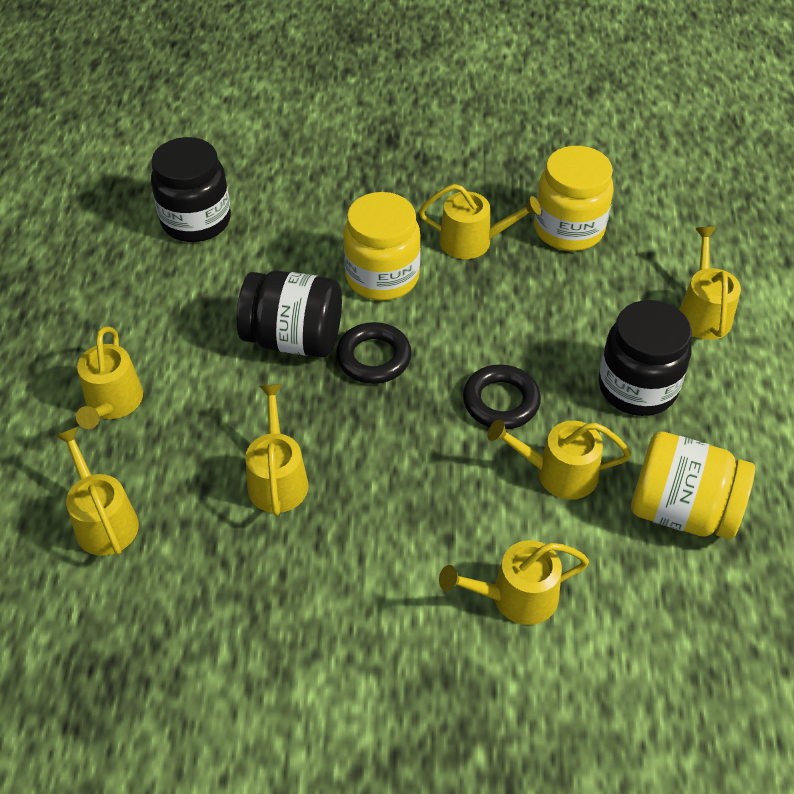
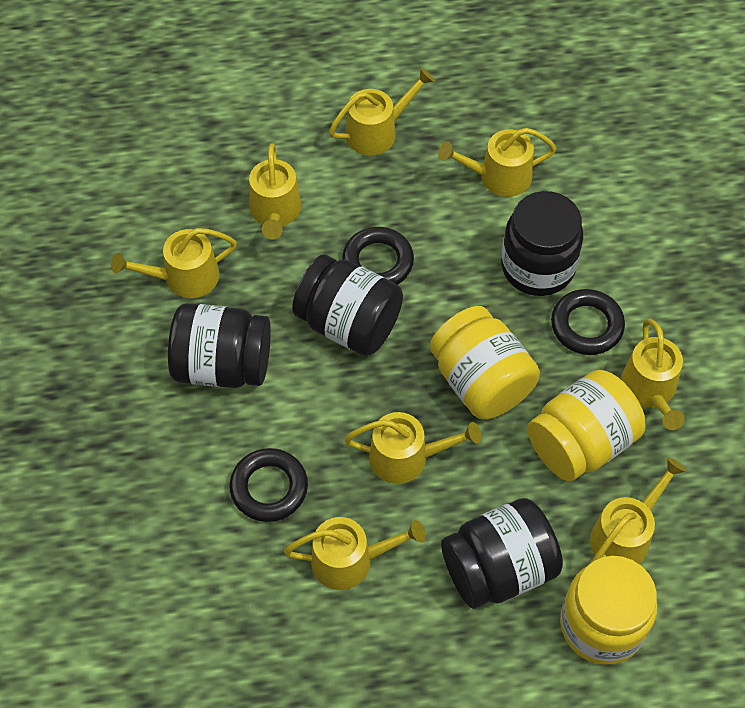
black jar: [151,137,231,242] [236,270,342,357] [598,300,692,416] = 3 -> [168,303,271,388] [292,254,403,356] [441,498,563,609] [501,191,583,296] = 4
black ring: [336,322,412,384] [463,364,541,429] = 2 -> [230,448,308,522] [342,227,414,285] [551,289,625,355] = 3
yellow watering can: [55,427,139,556] [76,326,143,429] [245,384,308,516] [419,184,541,259] [439,540,589,625] [487,419,631,500] [679,227,741,340] = 7 -> [111,228,237,298] [249,144,301,239] [284,517,426,590] [329,67,435,155] [344,412,482,484] [438,128,557,197] [590,457,687,564] [621,319,685,430] = 8

